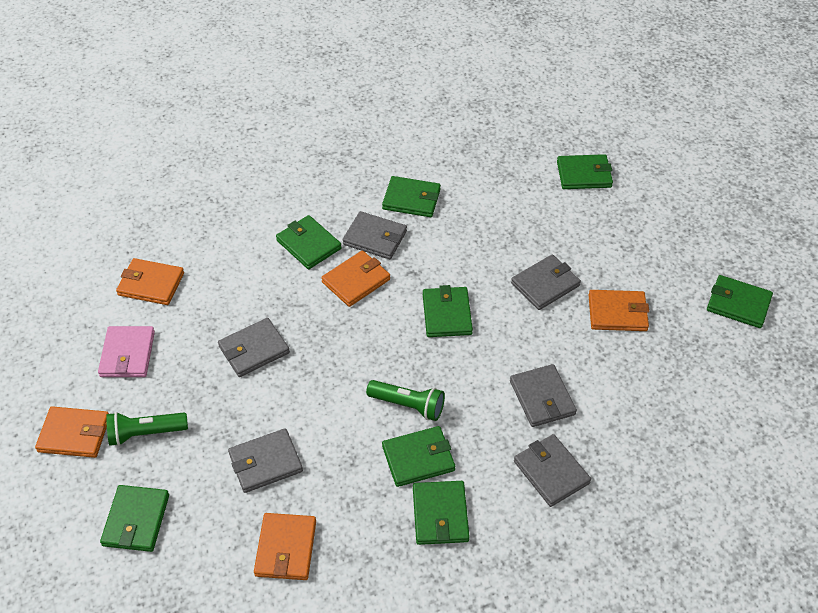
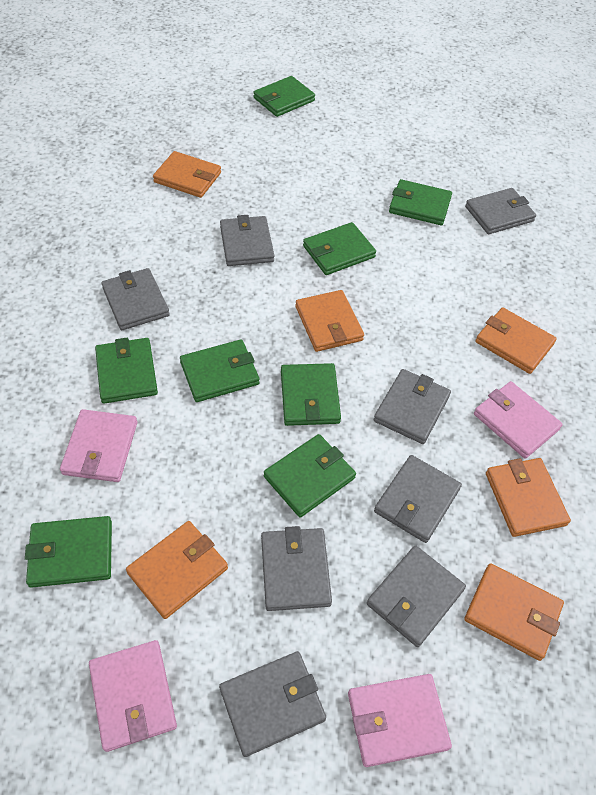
green flashlight: [106,412,188,446] [366,380,445,421] = 2 -> none = 0
grey wallet: [218,318,290,377] [228,428,303,493] [343,211,407,259] [510,364,577,427] [511,254,581,310] [514,434,591,507] = 6 -> [101,268,170,330] [219,651,326,757] [220,215,275,266] [261,526,332,611] [367,545,466,647] [374,369,451,444] [374,455,462,543] [465,188,536,234] = 8
orange wallet: [35,406,109,458] [116,258,184,305] [254,513,316,580] [321,250,390,307] [589,290,649,331] = 5 -> [126,521,228,619] [153,151,221,198] [295,290,364,352] [464,563,564,661] [475,307,557,374] [486,458,571,537] = 6
pink wallet: [98,326,155,377] = 1 -> [60,409,138,482] [89,640,177,752] [348,674,452,767] [474,381,563,459] = 4

